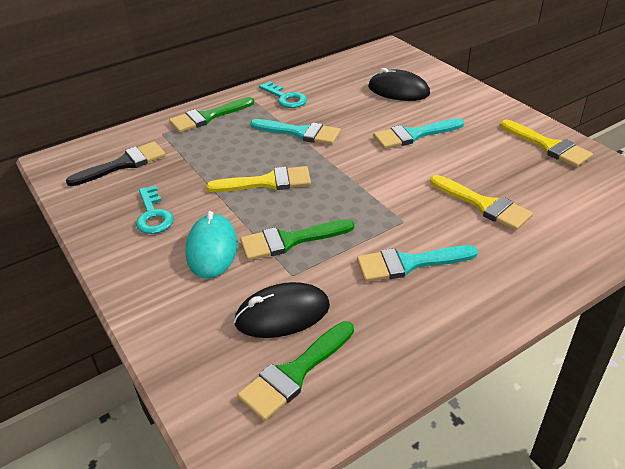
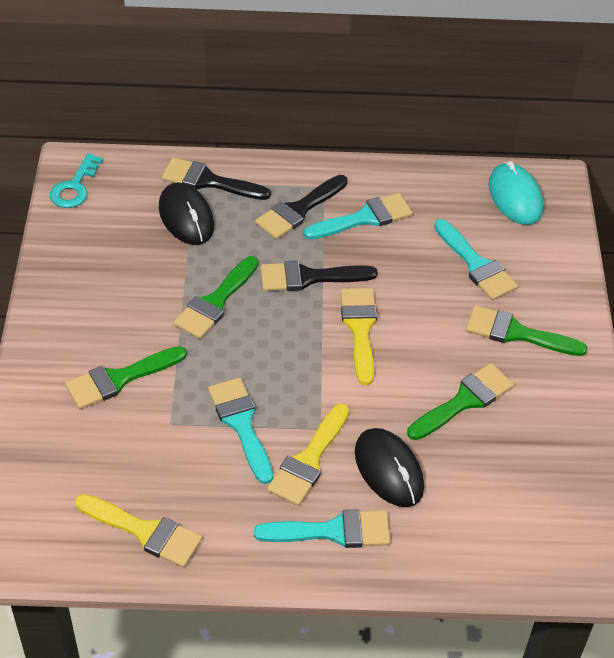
black brush: [66,142,166,186] = 1 -> [162,158,271,200] [255,175,348,239] [260,261,378,291] = 3
green brush: [169,97,254,133] [237,321,354,421] [240,219,354,261] = 3 -> [65,346,187,409] [174,256,259,339] [407,363,514,440] [466,305,588,356] = 4
turquoise brush: [250,119,341,145] [357,245,478,282] [373,118,464,149] = 3 -> [208,378,273,484] [254,510,390,548] [303,193,413,240] [434,219,518,300] = 4
turquoise key: [136,186,174,234] [259,81,307,108] = 2 -> [50,153,103,208] = 1

